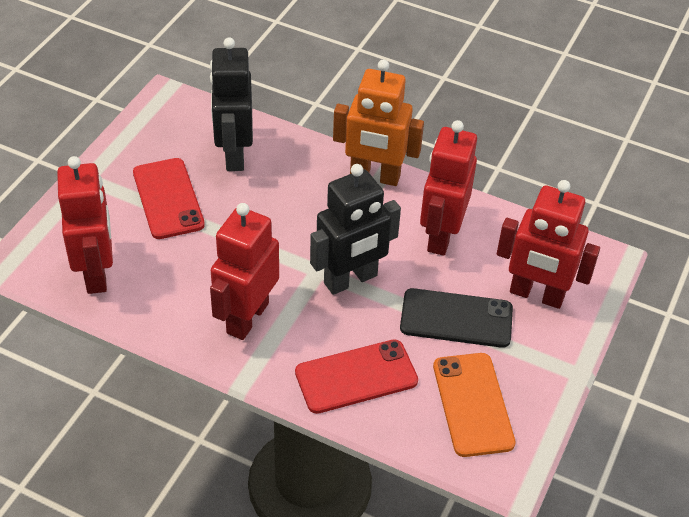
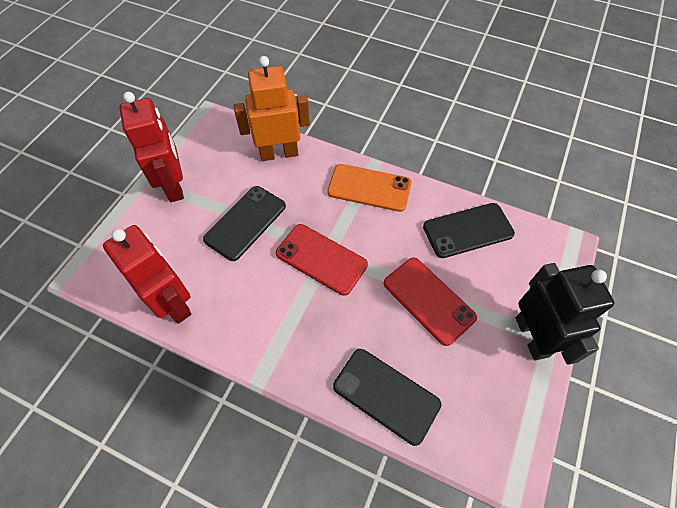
black phone: [400,288,513,348] = 1 -> [203,186,286,261] [333,349,441,446] [423,203,515,258] = 3
black robot: [210,37,253,171] [310,164,401,295] = 2 -> [516,263,614,365] = 1
red robot: [57,156,113,294] [210,203,279,340] [420,120,477,256] [497,180,600,309] = 4 -> [103,225,191,324] [119,92,184,202] = 2

